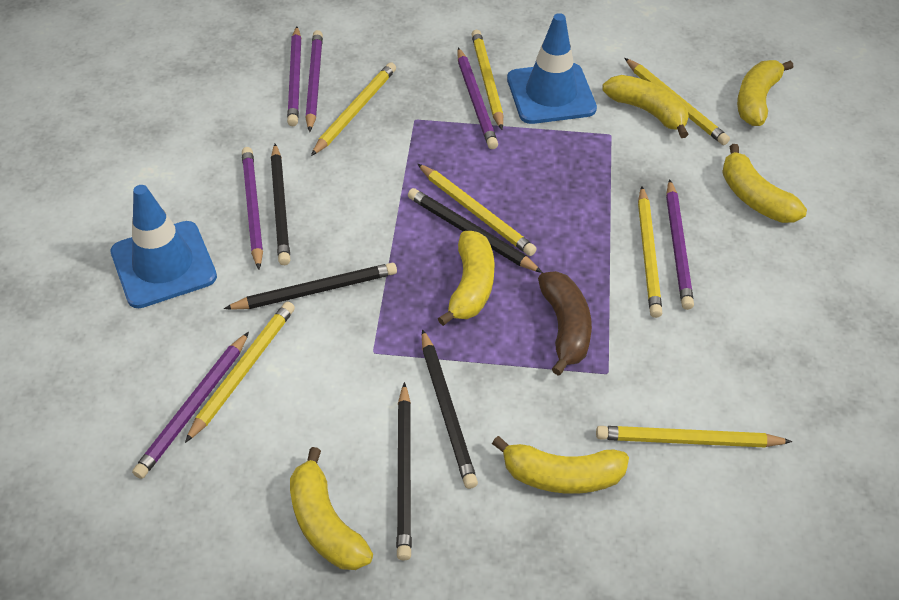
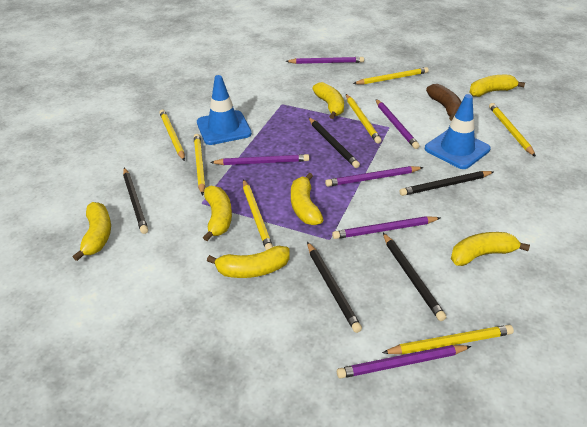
yellow banana: [290,447,373,570] [438,231,495,326] [492,436,629,494] [602,75,689,138] [722,144,807,223] [737,60,793,126] = 6 -> [73,202,111,261] [203,186,232,241] [207,246,290,278] [291,173,323,225] [312,82,344,119] [451,232,530,266] [469,75,525,97] = 7

